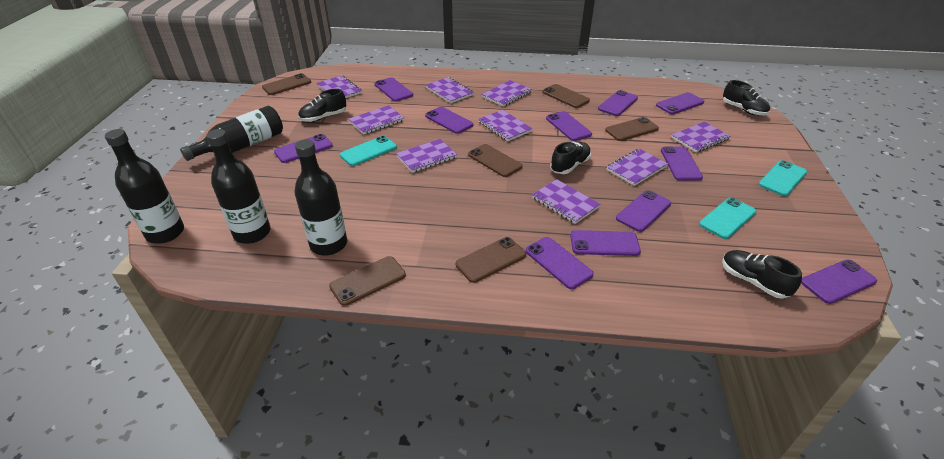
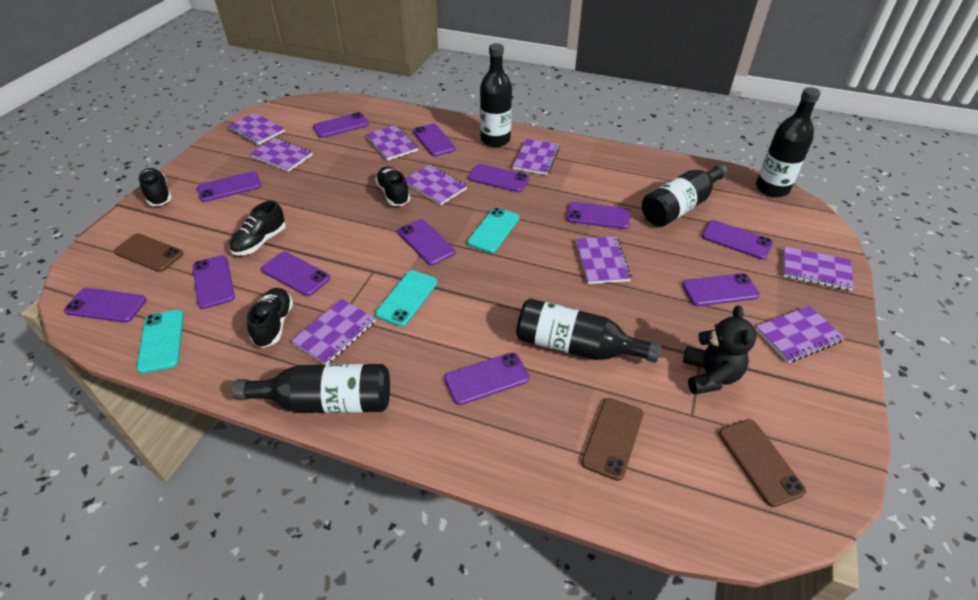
black bottle: [105,129,184,244] [180,106,283,161] [206,129,271,244] [295,139,347,255] = 4 -> [232,364,390,413] [480,43,512,147] [516,298,661,363] [642,164,728,227] [756,87,821,197] = 5
black teddy bear: none = 0 -> [683,305,756,395] = 1
brown phone: [262,73,311,95] [329,256,406,306] [456,237,526,283] [468,144,522,177] [542,84,590,108] [605,117,659,141] = 6 -> [114,234,184,272] [581,398,643,481] [719,419,806,507] = 3
purple phone: [274,134,333,163] [374,77,413,101] [425,107,473,134] [526,237,594,289] [546,111,592,141] [570,230,641,256] [598,90,638,116] [616,190,671,232] [656,92,704,114] [661,146,703,181] [801,260,877,304] = 11 -> [64,288,147,323] [193,255,235,309] [197,171,261,202] [261,252,330,296] [313,112,369,138] [398,219,455,265] [413,124,456,156] [444,352,529,405] [468,164,529,192] [566,202,630,229] [682,273,760,306] [702,220,773,260] = 12

